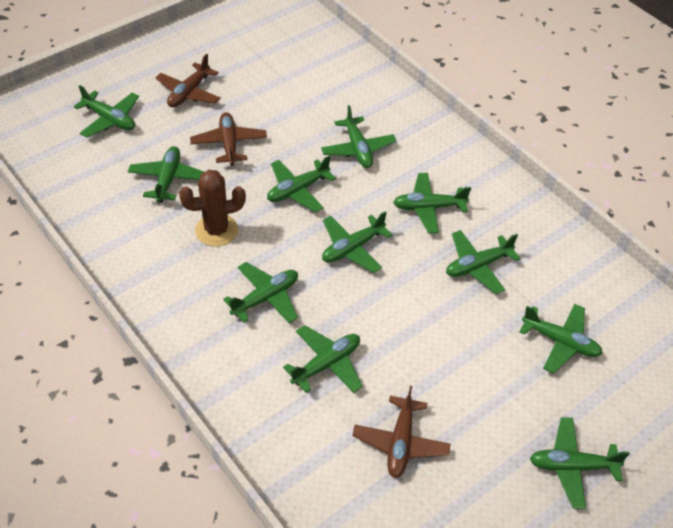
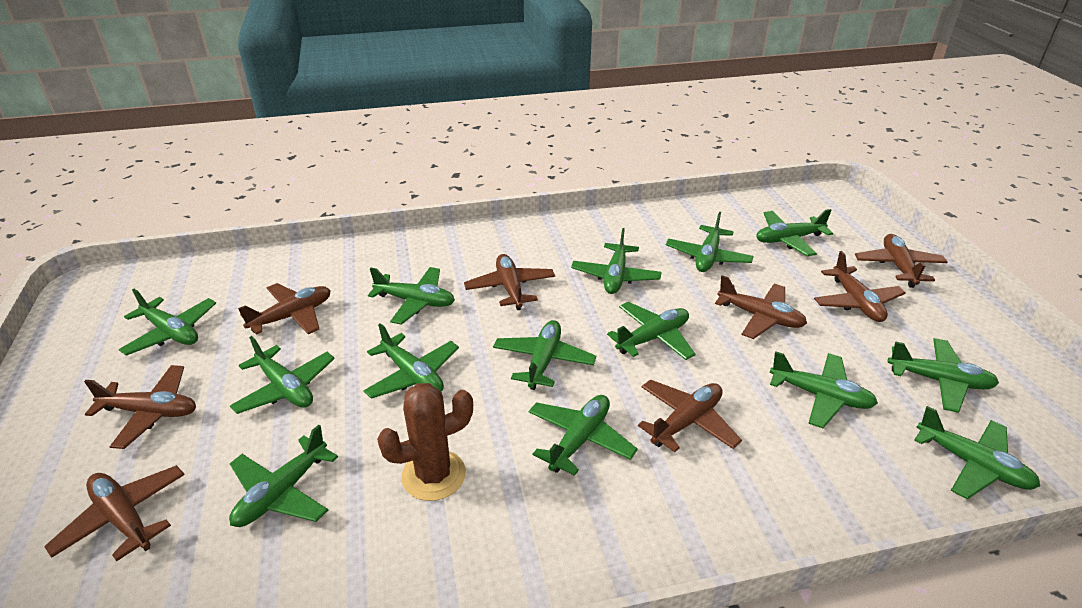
brown plane: [155,54,221,107] [190,112,267,166] [352,386,451,478] = 3 -> [44,465,185,561] [84,365,196,449] [238,283,331,335] [464,254,555,310] [638,379,742,452] [715,275,807,339] [814,251,906,322] [855,234,948,288] = 8
green plane: [74,85,139,138] [128,146,204,203] [223,262,298,323] [267,155,336,213] [283,325,362,393] [321,105,397,168] [322,211,393,273] [393,173,471,233] [446,230,521,294] [520,304,603,374] [530,417,630,509] = 11 -> [118,289,216,356] [229,425,338,527] [230,336,335,414] [363,323,459,399] [368,267,455,325] [493,320,596,390] [529,395,638,476] [571,228,662,294] [607,302,696,360] [666,212,754,272] [756,209,833,256] [770,351,878,428] [887,338,999,413] [914,406,1040,499] = 14

